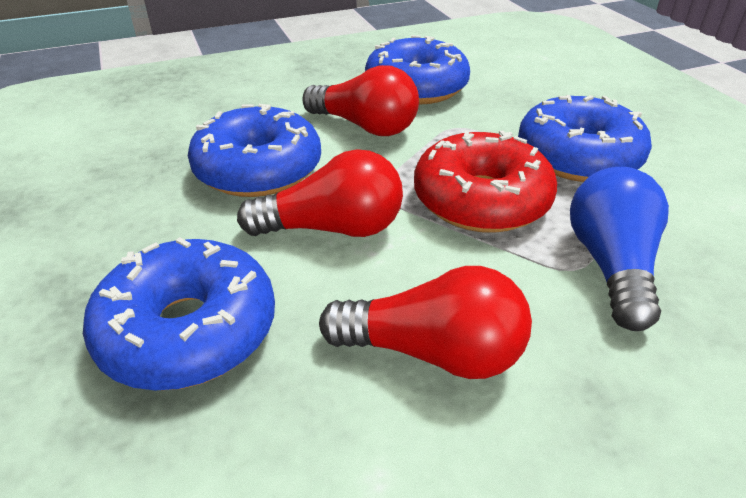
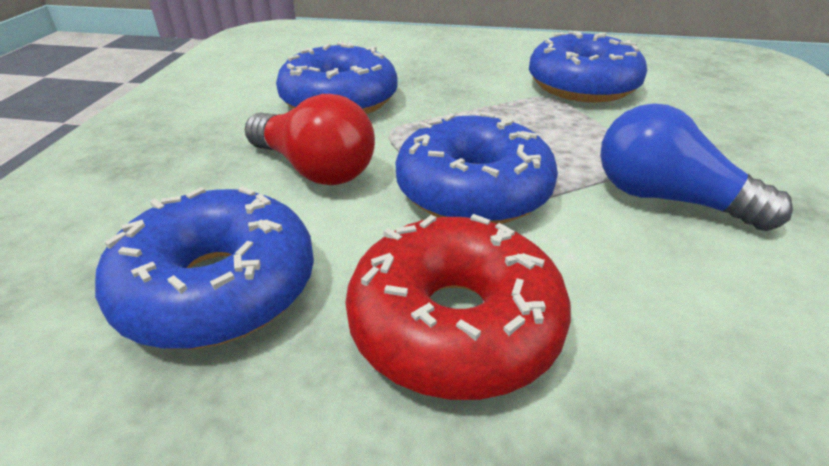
red light bulb: [237,149,403,237] [302,65,419,136] [319,266,532,379] = 3 -> [245,94,375,185] = 1

